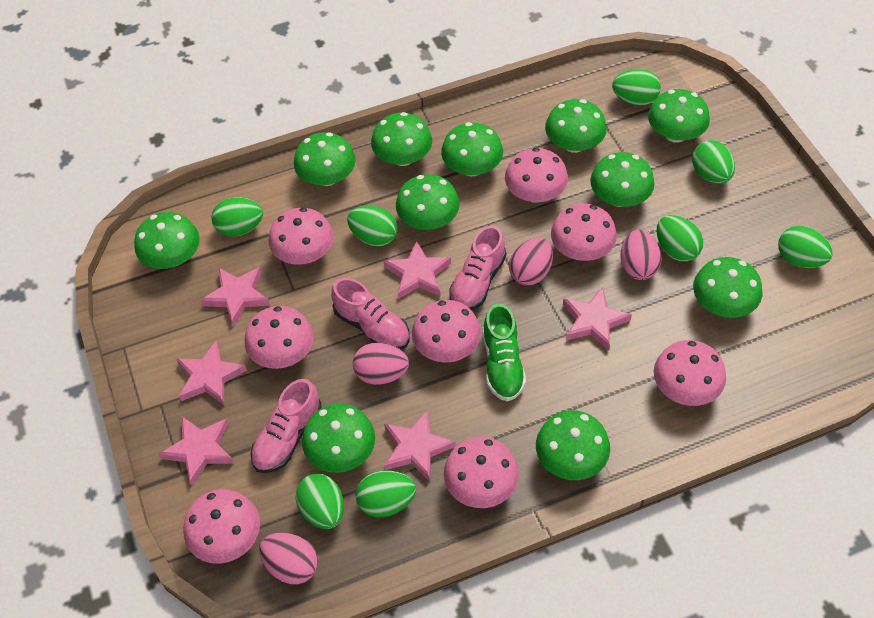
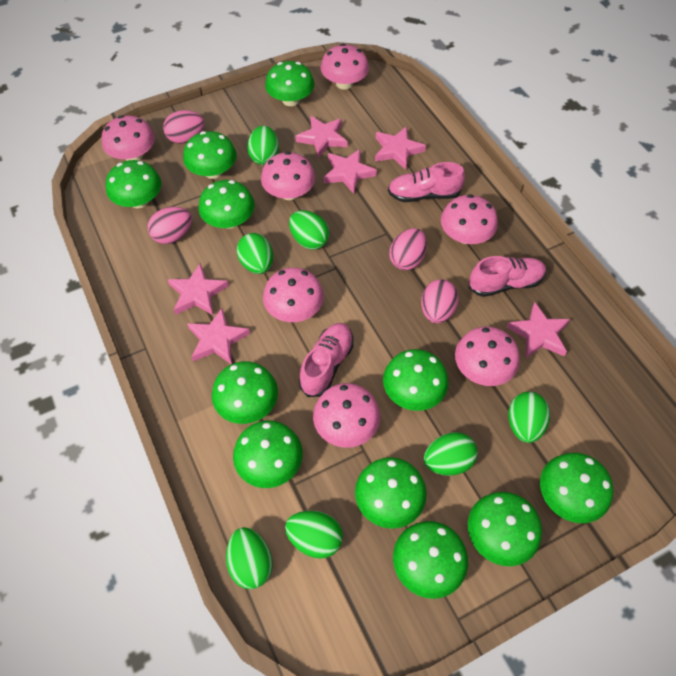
green egg: [211,197,263,237] [295,474,344,529] [347,206,397,247] [356,470,416,517] [612,69,661,106] [657,215,703,262] [692,140,735,184] [778,226,833,268] = 8 -> [226,527,273,589] [237,233,273,274] [247,125,279,165] [285,511,343,559] [289,210,329,250] [424,432,477,476] [508,392,550,443] = 7
green shoe: [483,303,526,402] = 1 -> none = 0
pink mushroom: [183,489,260,564] [245,306,314,369] [268,208,334,265] [412,300,481,363] [444,437,519,508] [505,148,568,203] [551,204,617,261] [654,340,726,406] = 8 -> [102,115,155,161] [261,152,315,200] [263,268,324,322] [313,383,380,448] [321,44,369,90] [441,194,498,244] [455,327,520,386] = 7

